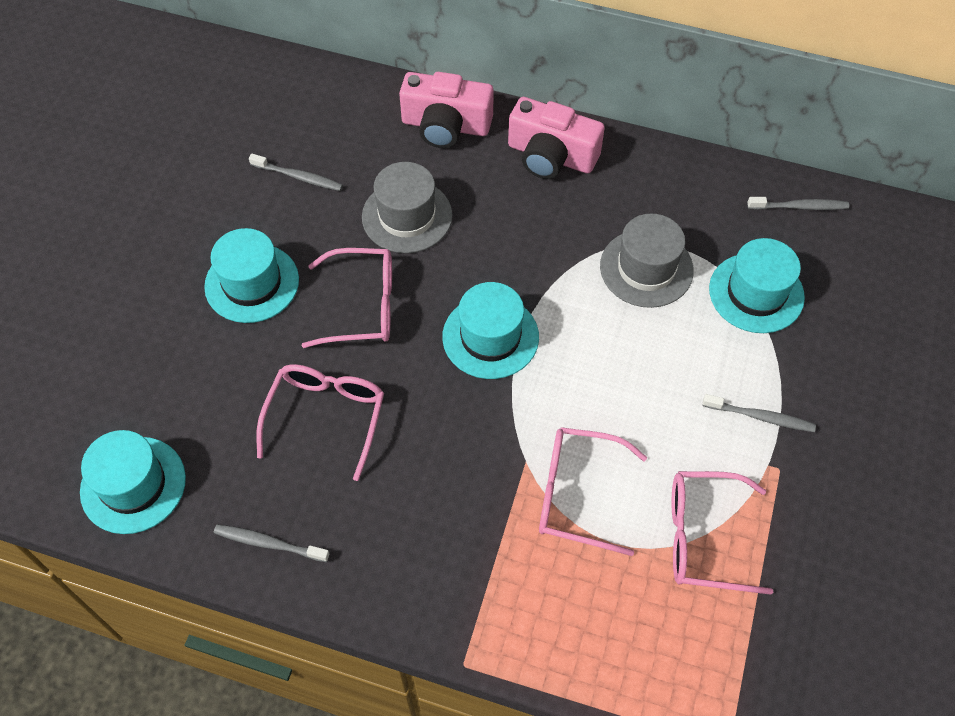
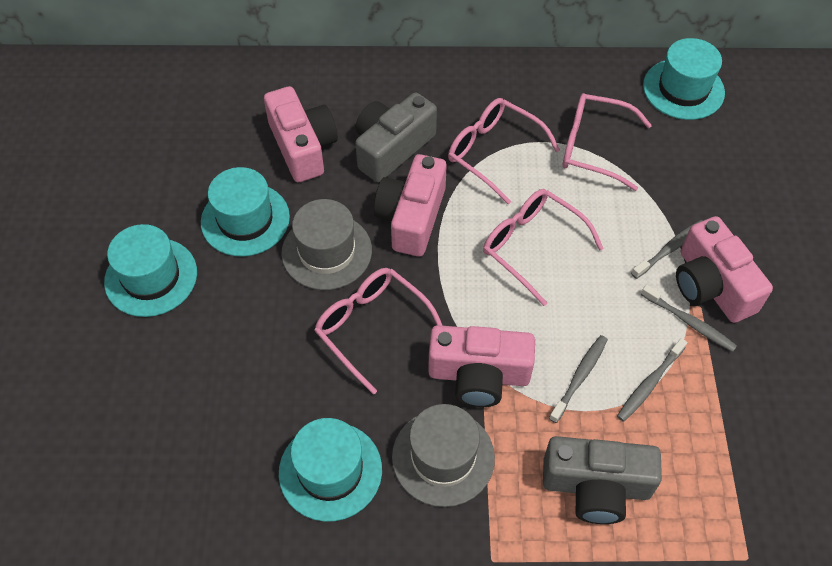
grey camera: none = 0 -> [355,92,437,183] [543,436,662,524] = 2
pink camera: [399,72,494,148] [508,97,605,179] = 2 -> [264,86,338,182] [374,154,447,256] [428,325,535,407] [676,216,773,323] = 4

